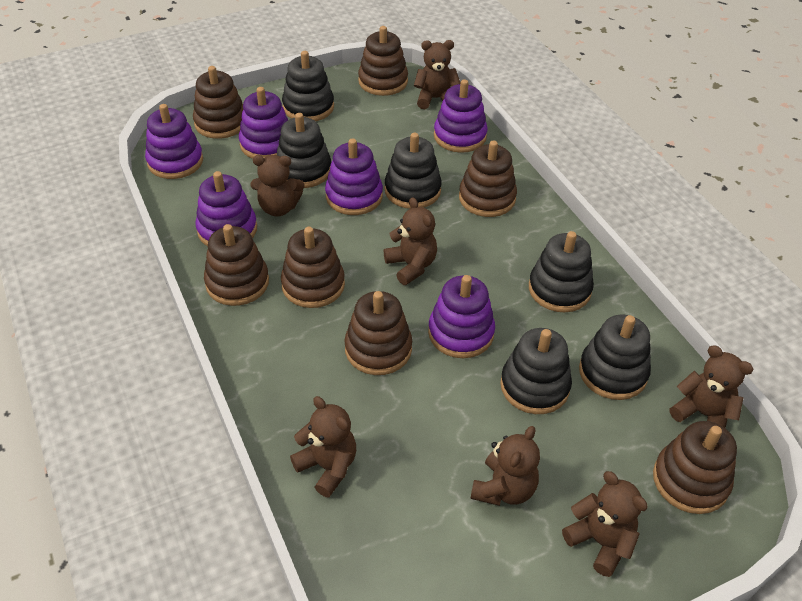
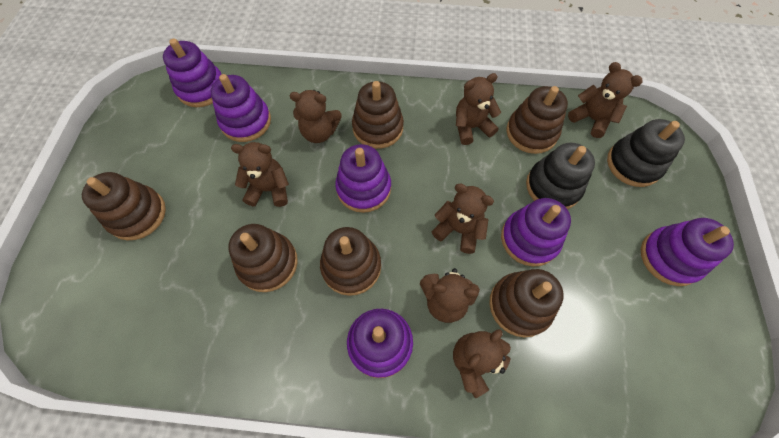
black stacking toy: [277,113,331,188] [282,51,334,121] [384,133,442,209] [500,328,572,414] [529,231,594,313] [579,315,651,400] = 6 -> [526,143,595,209] [607,119,685,187] = 2
brown stacking toy: [193,66,243,139] [204,224,269,306] [281,227,345,308] [344,291,412,375] [358,26,408,96] [459,140,517,217] [653,421,737,514] = 7 -> [82,172,166,240] [228,224,298,292] [320,227,381,296] [352,81,404,149] [489,269,564,337] [506,86,568,154] = 6

